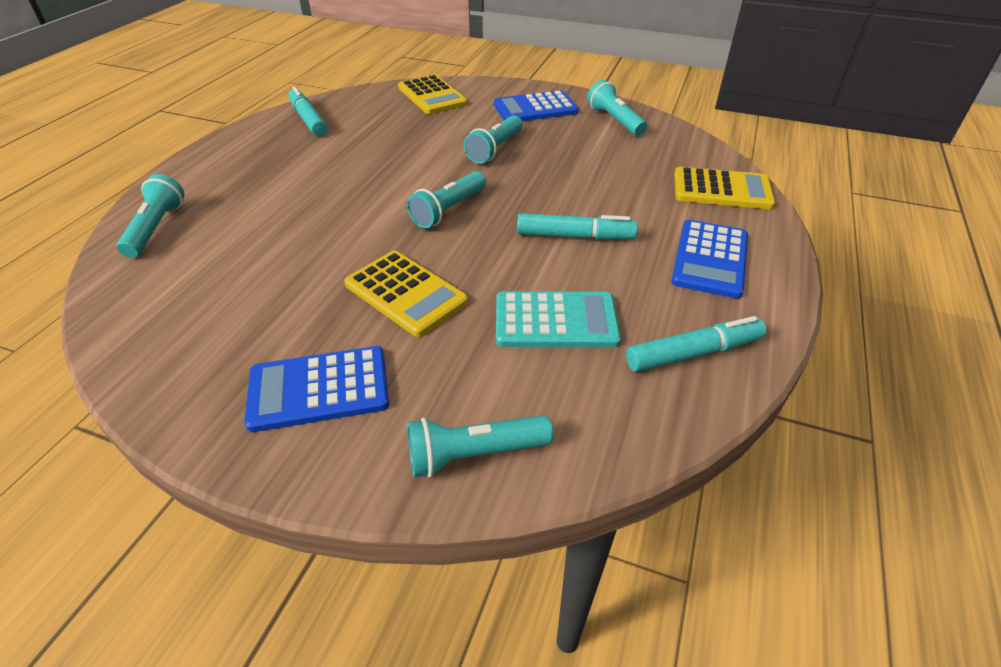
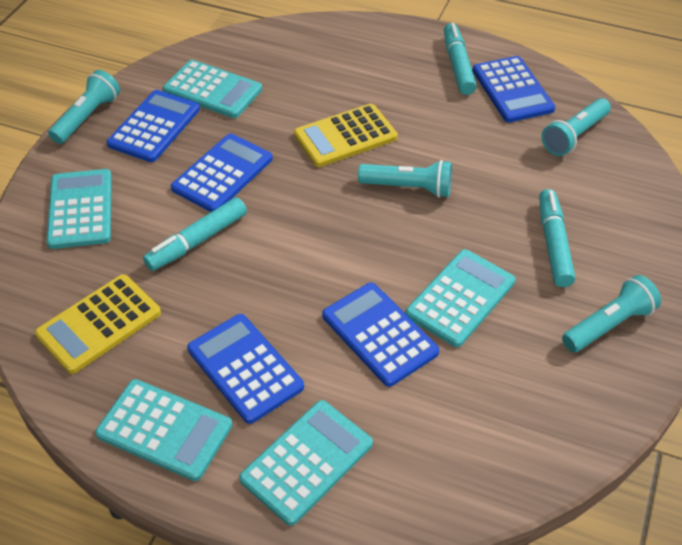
blue calculator: [244,346,389,432] [494,90,579,121] [671,220,748,298] = 3 -> [107,90,200,162] [171,134,273,212] [187,314,304,424] [322,282,439,387] [473,56,555,122] = 5
turquoise calculator: [496,291,621,348] = 1 -> [46,169,112,249] [95,379,232,481] [163,60,262,118] [239,400,373,526] [406,249,515,347] = 5
turquoise flashlight: [117,174,184,258] [407,171,486,229] [407,415,553,477] [464,115,523,164] [587,80,647,136] = 5 -> [48,70,120,144] [358,160,452,198] [541,98,611,156] [562,275,661,352] = 4
yellow calculator: [344,250,468,337] [398,74,468,114] [674,167,775,209] = 3 -> [35,274,161,374] [294,104,398,167] = 2

